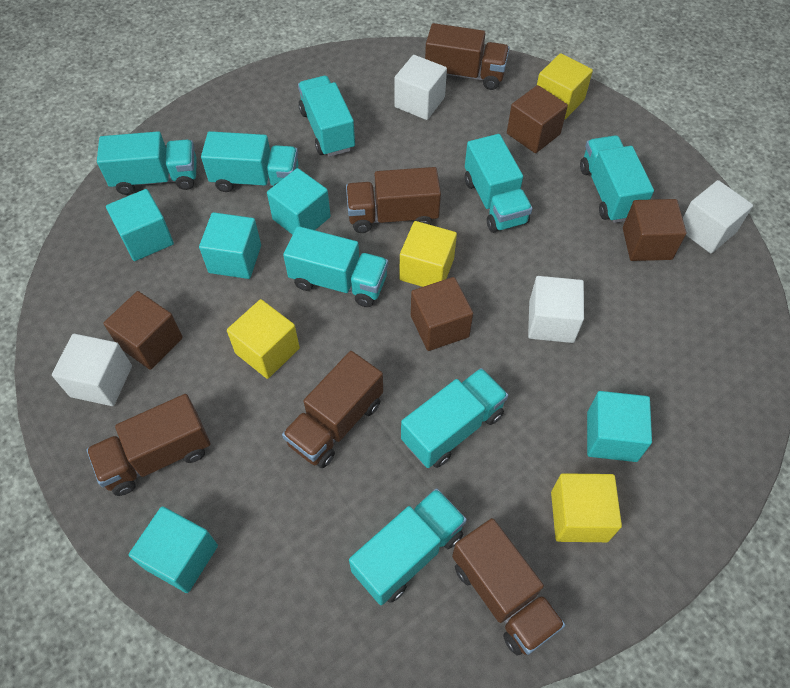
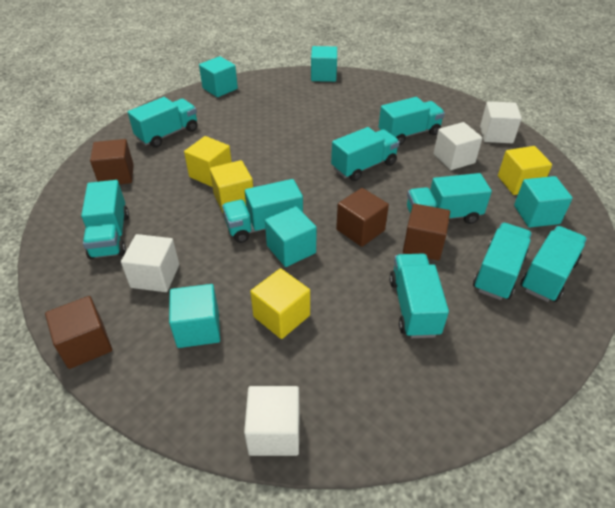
brown truck: [86,394,210,496] [282,351,383,468] [346,167,441,233] [425,23,509,90] [452,518,565,656] = 5 -> none = 0
turquoise truck: [97,131,197,195] [201,131,298,192] [283,226,388,307] [298,76,355,157] [349,488,467,605] [401,368,508,468] [465,134,532,233] [580,135,654,223] = 8 -> [81,180,129,259] [128,97,197,148] [222,179,303,243] [331,127,400,181] [379,97,445,145] [389,254,449,338] [407,173,492,224] [473,223,532,300] [520,226,587,302] = 9

